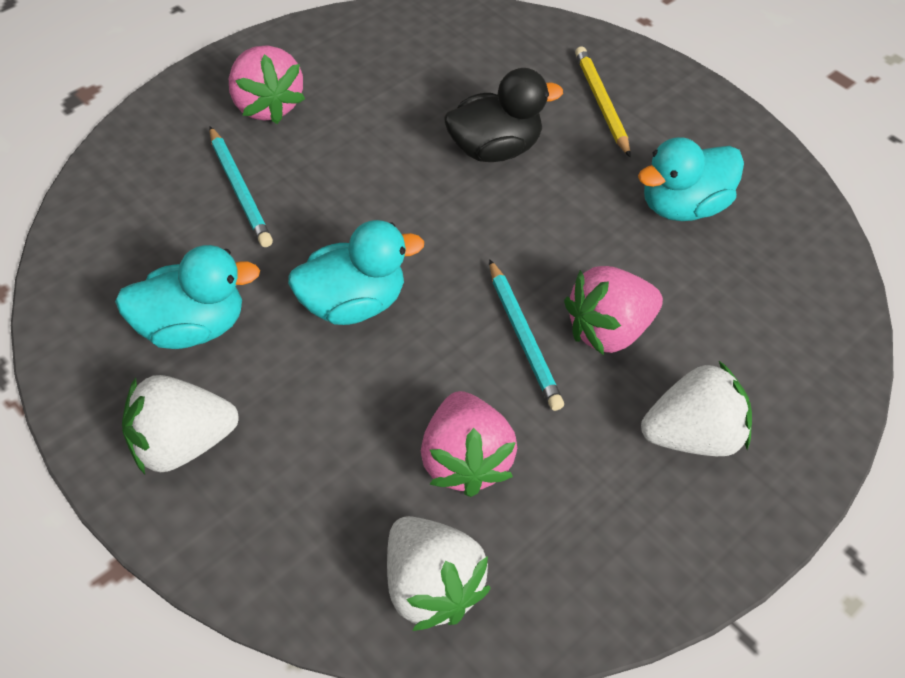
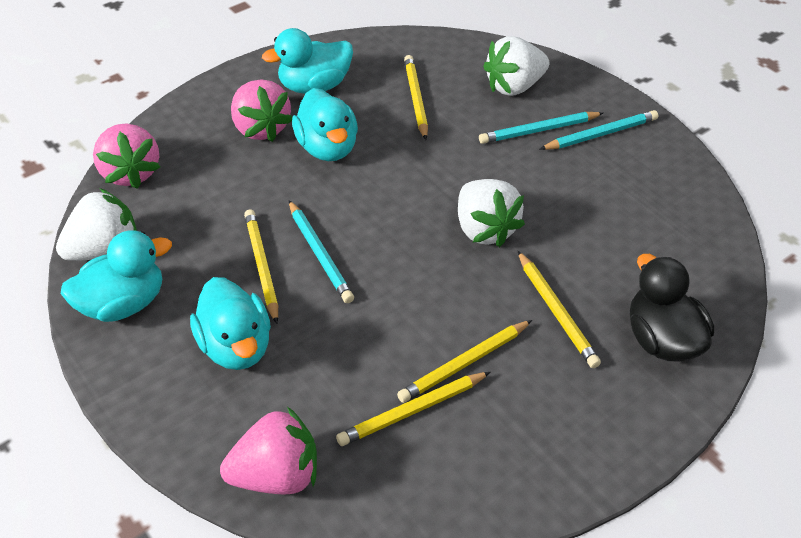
turquoise duck: [115,245,260,349] [288,220,424,325] [638,137,744,221] = 3 -> [61,230,172,322] [190,277,271,370] [262,28,353,94] [292,88,358,161] = 4
turquoise pencil: [210,126,273,247] [489,259,564,411] = 2 -> [289,200,354,303] [479,112,603,144] [540,110,658,150] = 3
yellow pencil: [575,46,631,157] = 1 -> [244,210,278,324] [336,372,490,446] [397,320,532,403] [404,55,428,140] [518,251,601,368] = 5

